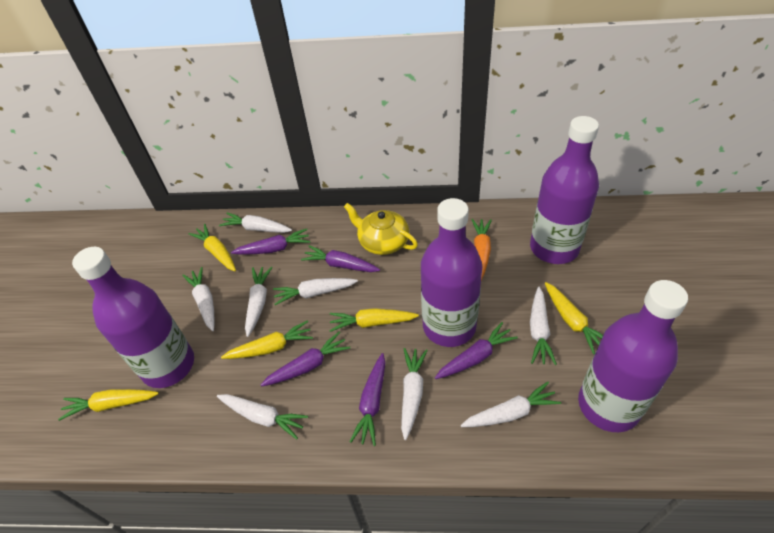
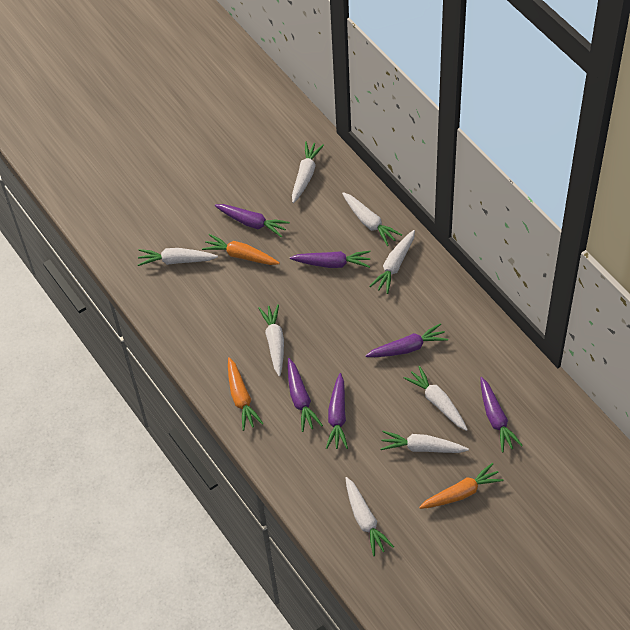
orange carrot: [471,219,492,280] = 1 -> [202,234,280,265] [228,357,264,431] [419,463,504,509] = 3
purple bottle: [72,247,194,388] [421,198,482,347] [530,116,599,264] [578,280,688,432] = 4 -> none = 0
purple carrot: [231,229,310,255] [261,332,350,387] [301,245,380,272] [350,353,385,446] [435,322,518,379] = 5 -> [215,204,290,238] [287,358,323,432] [290,251,371,268] [326,373,348,449] [365,323,448,357] [480,377,523,453] = 6
yellow carrot: [58,389,159,421] [188,224,236,271] [221,321,313,359] [329,308,419,332] [545,282,603,354] = 5 -> none = 0
yellow teapot: [344,203,418,255] = 1 -> none = 0

